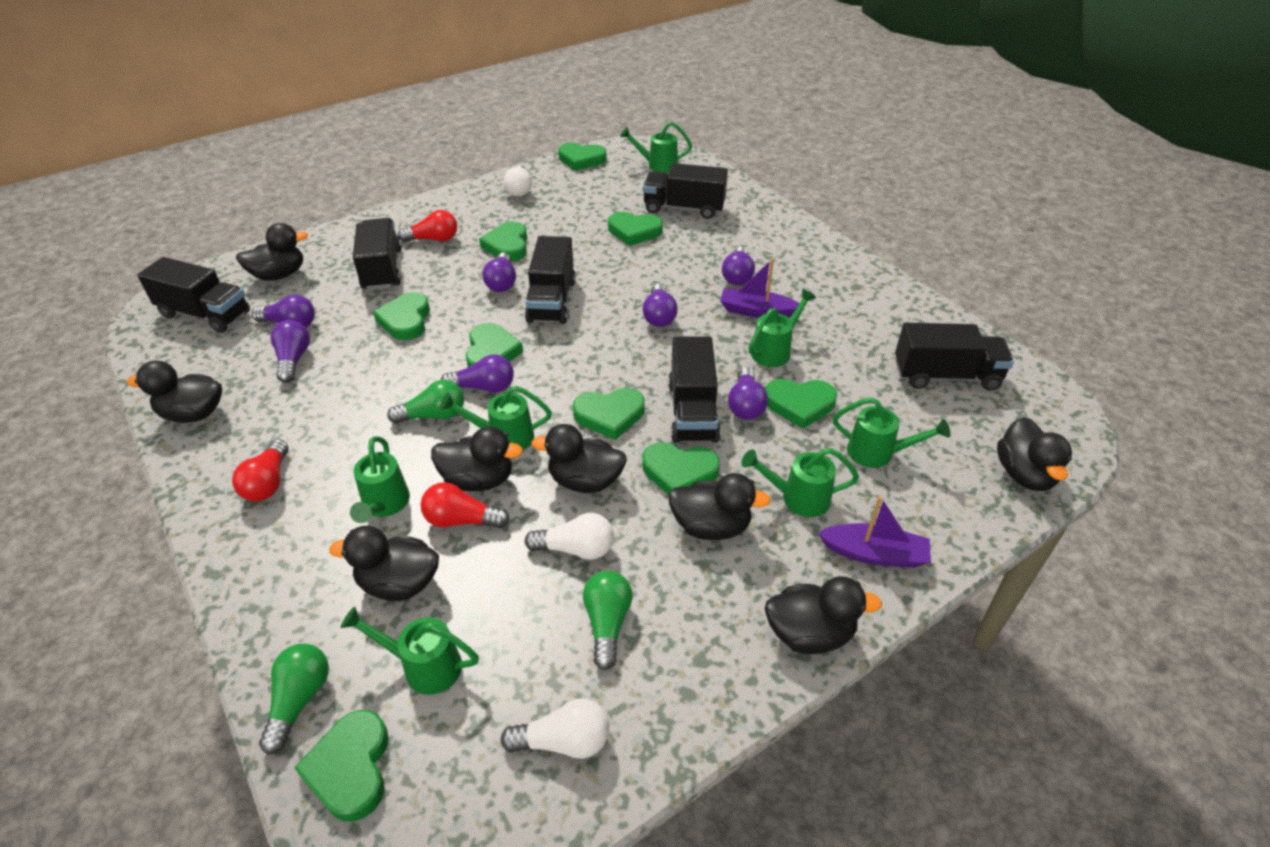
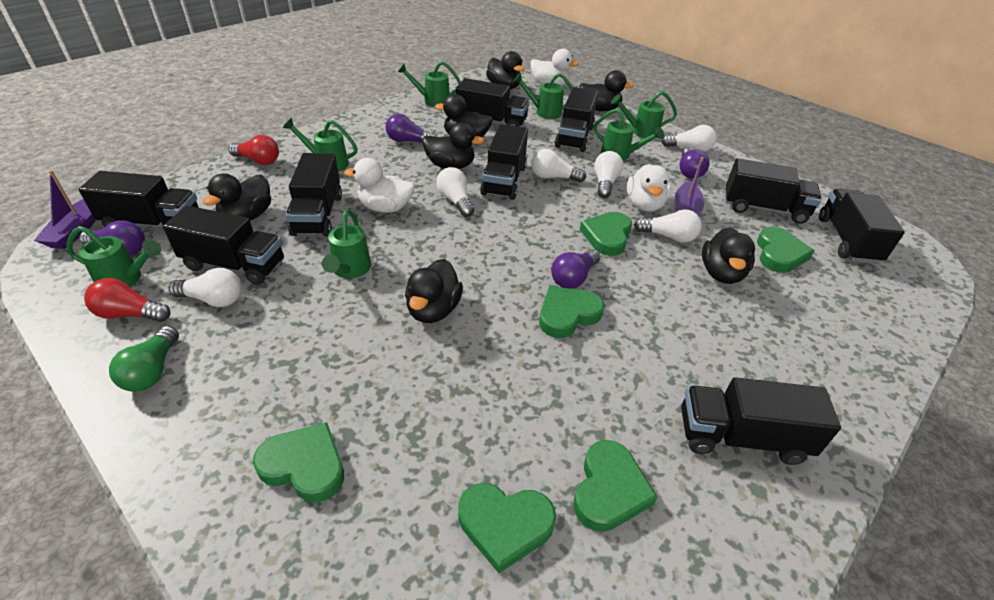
black duck: [127,360,222,423] [236,223,308,281] [329,525,439,601] [431,427,523,491] [531,424,627,493] [668,473,771,540] [765,576,882,654] [997,417,1072,491] = 8 -> [203,173,271,221] [405,259,463,323] [422,122,484,169] [435,94,493,137] [486,51,524,89] [579,70,634,111] [702,227,755,284] = 7
black truck: [137,257,250,333] [353,218,402,290] [525,236,576,324] [643,163,728,219] [668,336,721,443] [895,323,1014,391] = 6 -> [78,171,199,227] [163,206,284,285] [286,153,342,236] [456,78,530,127] [480,124,528,200] [555,87,598,152] [681,377,841,465] [725,158,822,224] [819,189,905,264] = 9
green heart: [294,710,389,822] [373,292,430,341] [465,323,523,367] [479,222,527,262] [558,143,607,171] [573,388,645,440] [608,212,663,246] [642,442,720,494] [765,379,837,429] = 9 -> [253,422,344,503] [458,483,556,573] [539,286,604,338] [574,440,658,532] [580,212,632,256] [757,227,814,273] = 6
green light bulb: [259,644,329,755] [387,380,464,424] [583,571,632,670] = 3 -> [109,326,179,392] = 1
purple light bulb: [252,295,315,327] [270,320,310,383] [441,354,514,393] [482,253,516,292] [643,284,678,327] [722,247,755,285] [728,367,768,420] = 7 -> [79,220,145,256] [386,114,437,142] [551,249,601,289] [679,147,710,178] = 4
red light bulb: [232,439,288,502] [398,210,457,242] [421,482,510,528] = 3 -> [84,278,171,322] [228,135,279,165] = 2
white duck: none = 0 -> [344,158,415,213] [530,49,579,86] [627,164,671,212] = 3
white light bulb: [500,698,609,759] [504,165,532,196] [524,513,614,560] = 3 -> [169,268,242,307] [436,167,474,217] [531,149,586,182] [594,151,624,198] [634,209,702,243] [661,125,716,152] = 6

